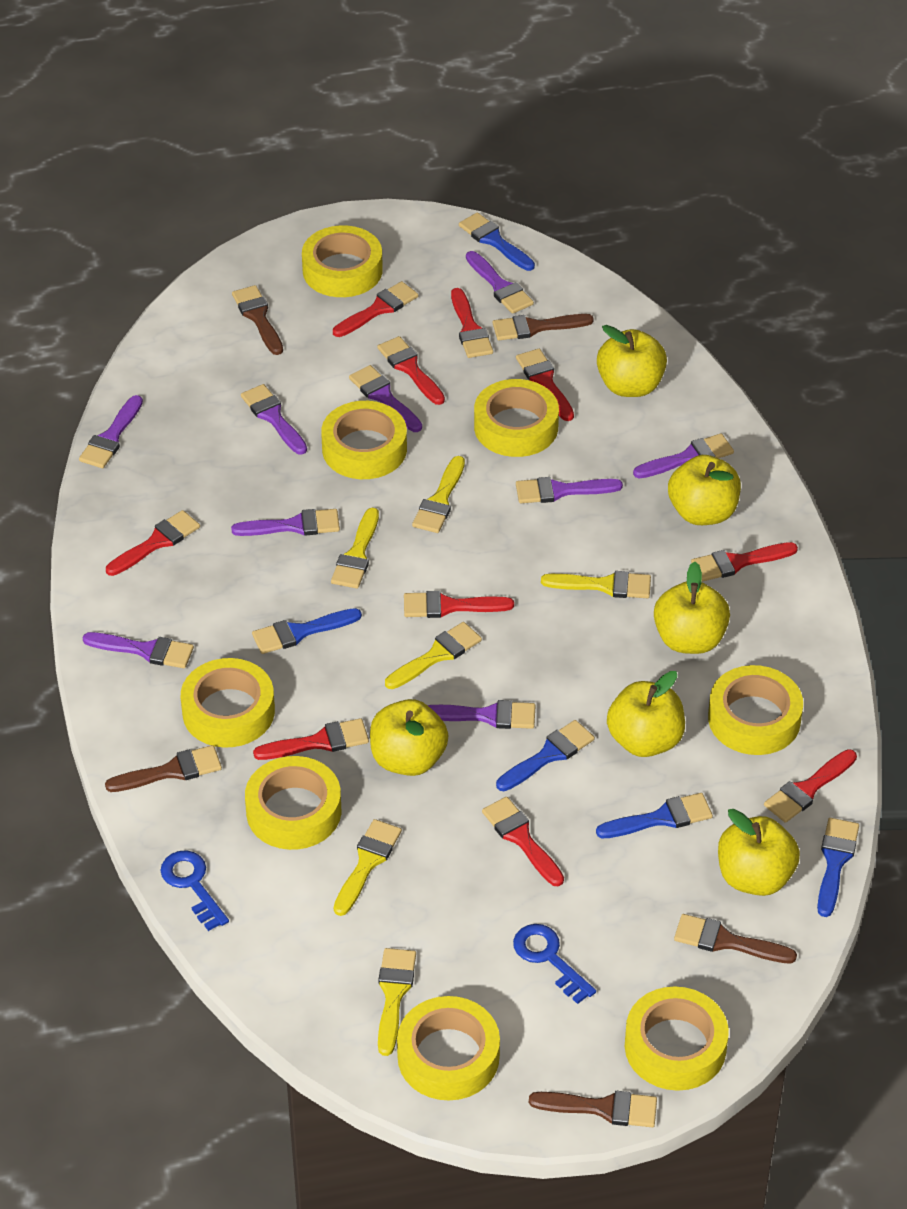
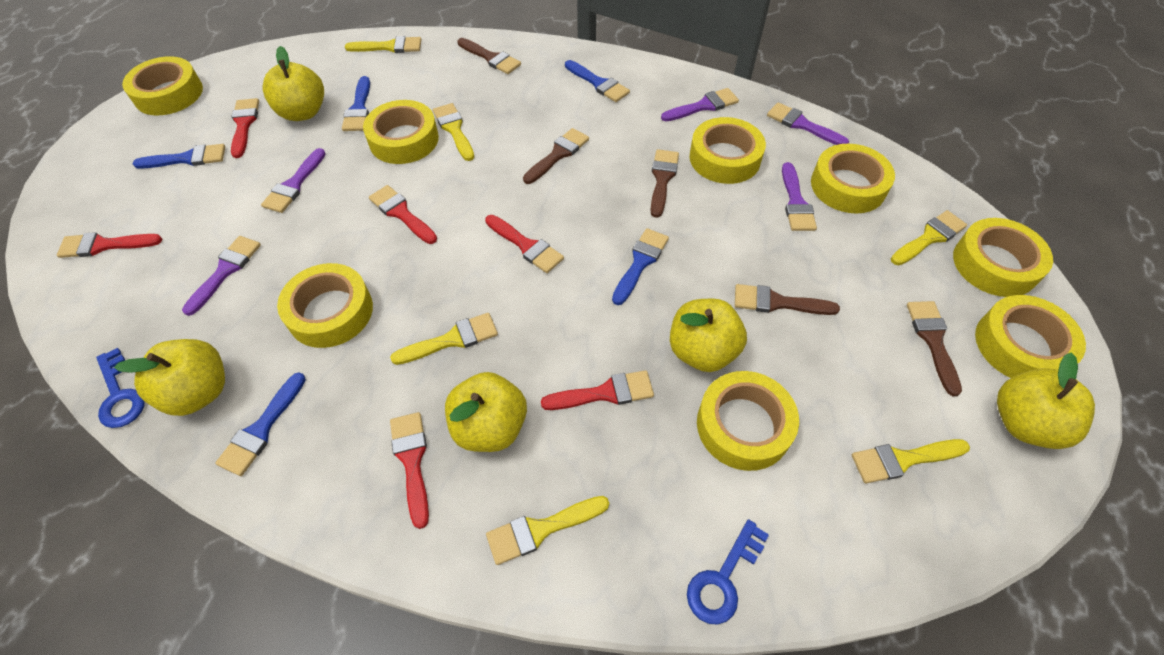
purple brush: [79,395,143,468] [83,632,194,668] [231,509,340,536] [241,384,307,455] [349,365,422,432] [427,700,535,729] [466,251,534,314] [516,477,623,503] [633,433,734,478] = 9 -> [182,236,261,316] [261,148,326,213] [661,88,739,121] [767,102,849,145] [782,162,817,231] = 5
red brush: [106,510,200,576] [253,718,369,760] [333,281,418,337] [377,336,445,405] [404,591,514,618] [451,288,493,358] [482,797,564,886] [516,349,574,421] [691,542,798,582] [764,749,857,823] = 10 -> [57,232,162,258] [231,98,259,158] [369,185,437,244] [390,412,429,529] [485,215,564,273] [541,370,654,410] = 6
yellow apple: [370,699,448,776] [597,325,667,397] [607,671,685,757] [654,562,730,654] [668,455,741,525] [718,809,800,896] = 6 -> [114,339,225,416] [263,46,324,121] [445,372,527,452] [670,299,747,372] [997,352,1095,449] = 5

